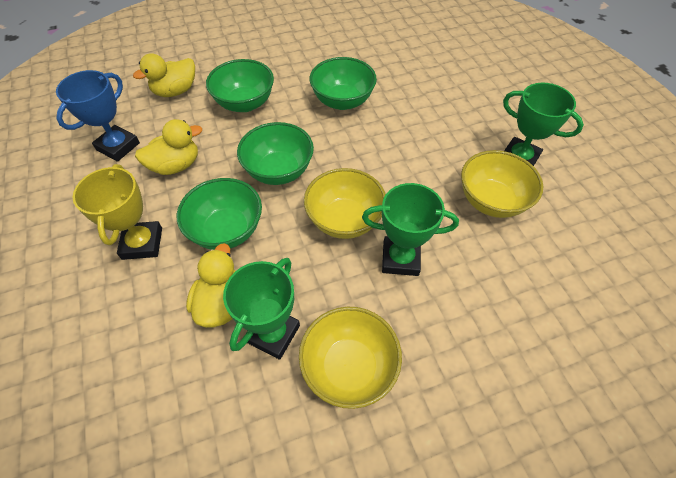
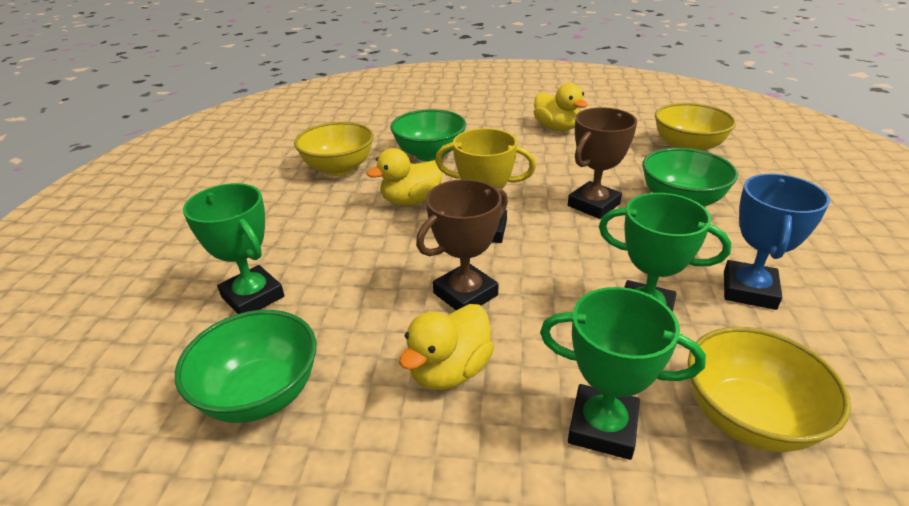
brown trophy: none = 0 -> [416,179,508,310] [568,107,637,219] = 2
green bowl: [177,178,262,250] [206,59,274,112] [237,122,314,185] [310,57,377,110] = 4 -> [175,310,316,423] [390,109,466,161] [642,148,738,206] = 3

